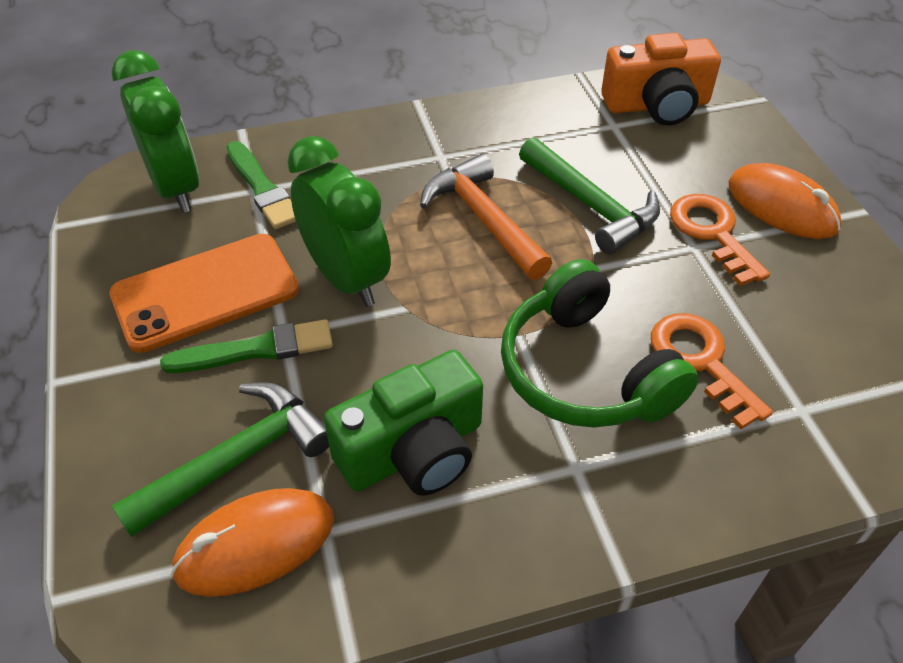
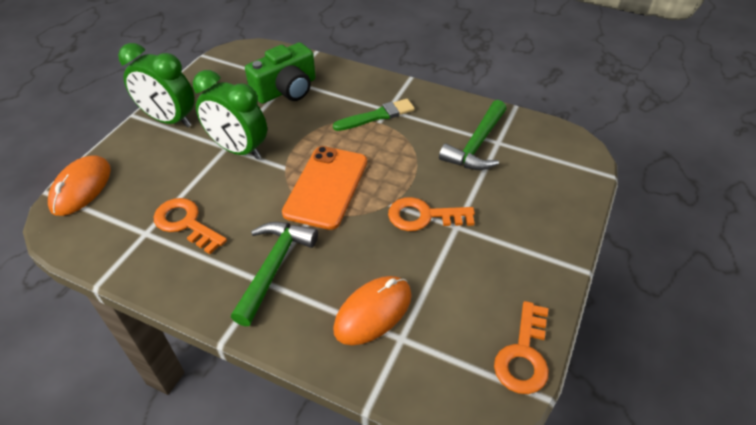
green brush: [160,319,333,373] [226,141,296,229] = 2 -> [333,99,415,131] = 1
green headphones: [501,259,699,428] = 1 -> none = 0
orange camera: [601,33,721,125] = 1 -> none = 0
orange hammer: [420,154,552,280] = 1 -> none = 0
orange key: [651,313,773,429] [670,194,770,286] = 2 -> [154,198,227,254] [388,197,475,231] [494,301,549,394] = 3

